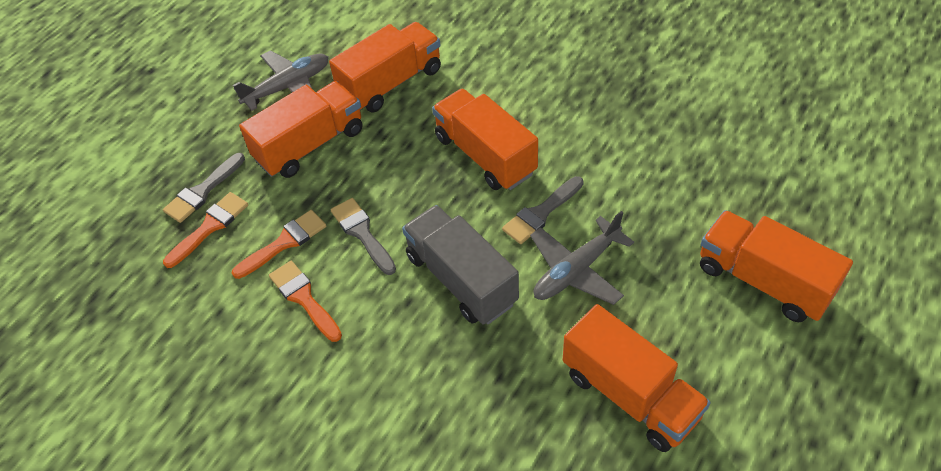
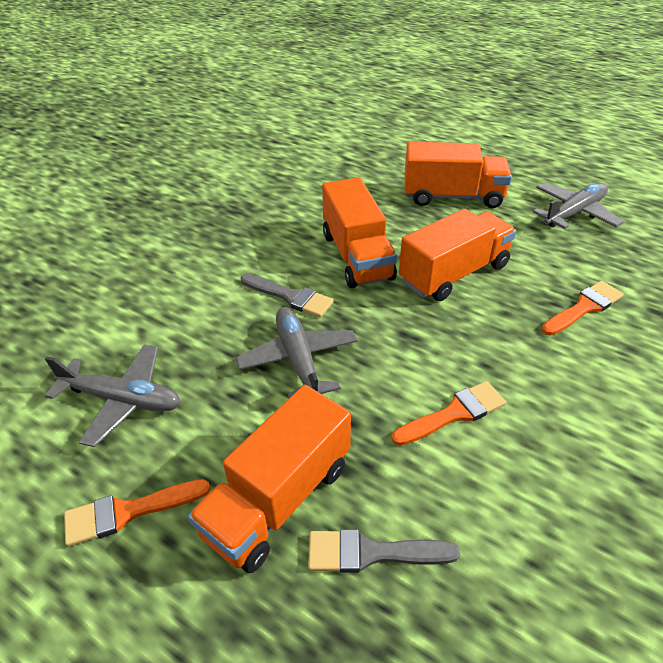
grey brush: [163,153,245,223] [331,198,396,275] [502,176,584,244] = 3 -> [241,274,334,318] [308,529,460,573] = 2
grey plane: [233,50,329,111] [530,211,634,305] = 2 -> [45,344,181,447] [236,307,357,398] [533,183,623,229] = 3
grey truck: [402,205,519,325] = 1 -> none = 0
orange truck: [239,81,362,178] [329,22,441,112] [432,89,538,190] [563,304,710,452] [700,210,853,322] = 5 -> [188,385,351,573] [322,177,397,288] [399,209,516,301] [404,142,512,208] = 4

